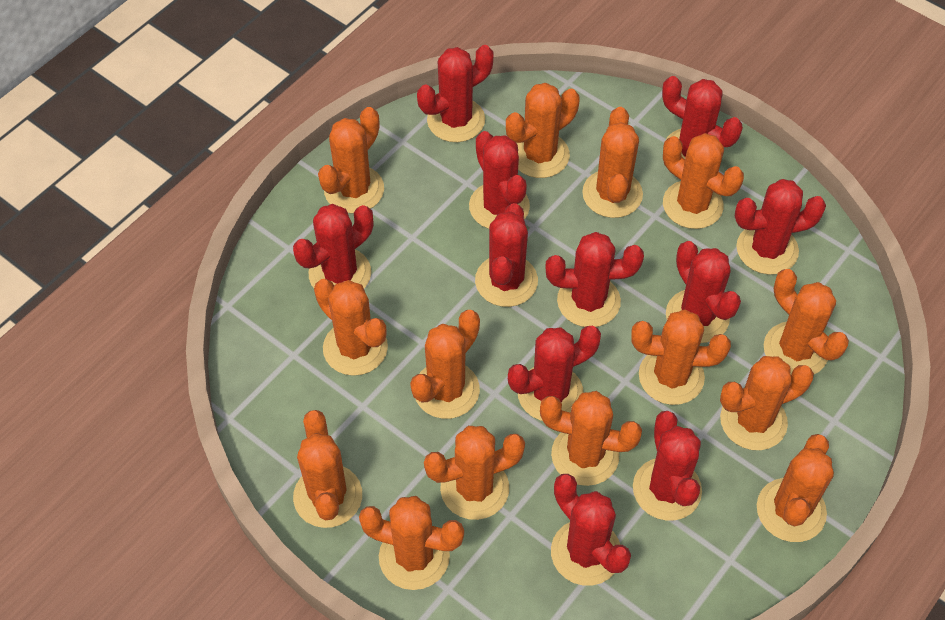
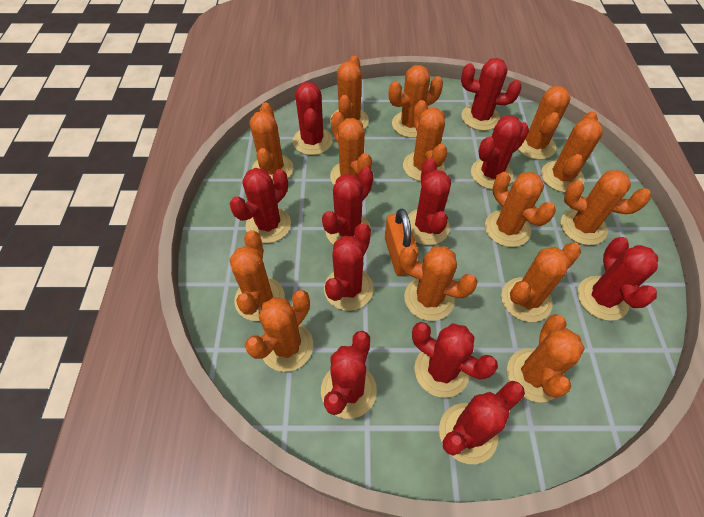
orange padlock: none = 0 -> [385,209,419,275] = 1

